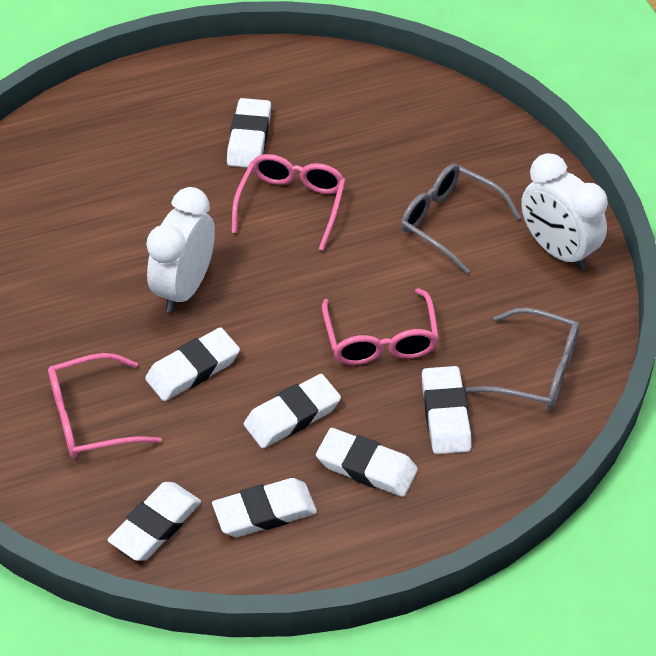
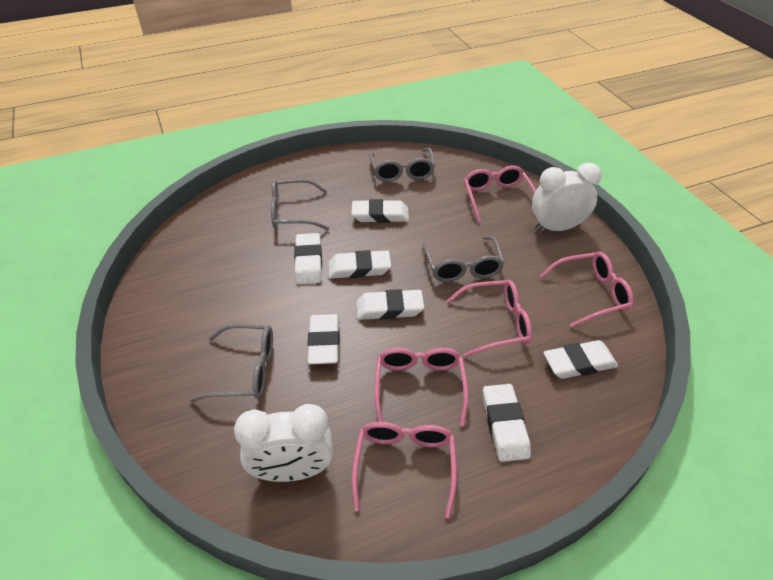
grey glasses: [401,164,521,274] [465,307,580,409] = 2 -> [189,324,273,402] [271,179,329,230] [369,147,435,182] [423,236,504,282] = 4
pink glasses: [48,353,162,458] [232,154,346,251] [322,288,439,365] = 3 -> [352,422,457,518] [374,348,468,426] [447,280,532,357] [464,166,536,222] [540,252,633,328] = 5

